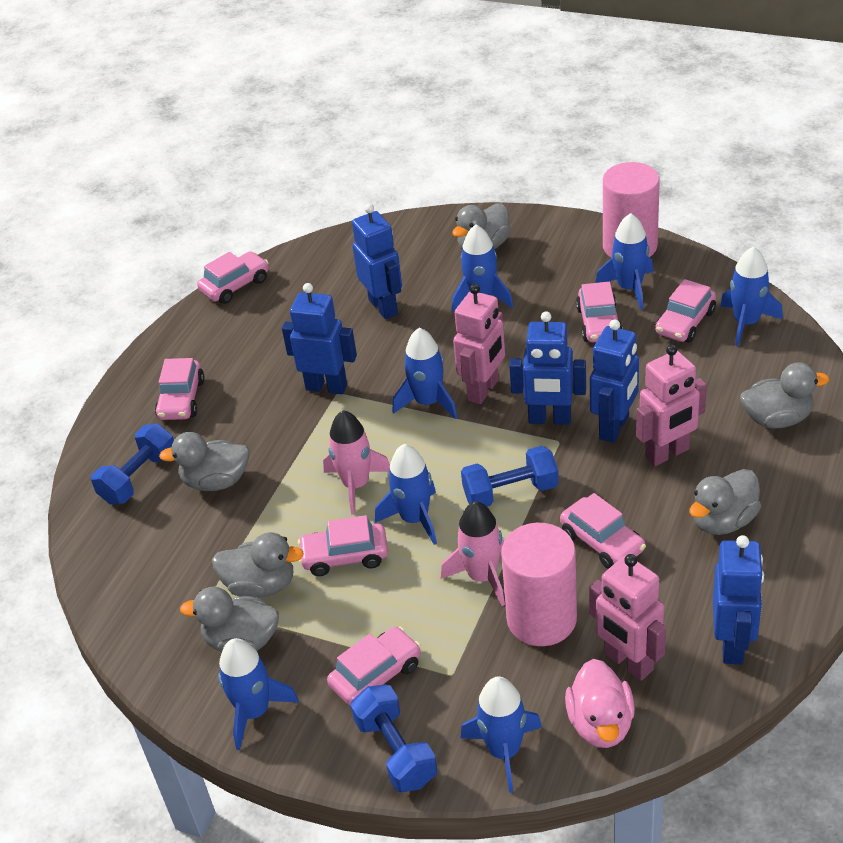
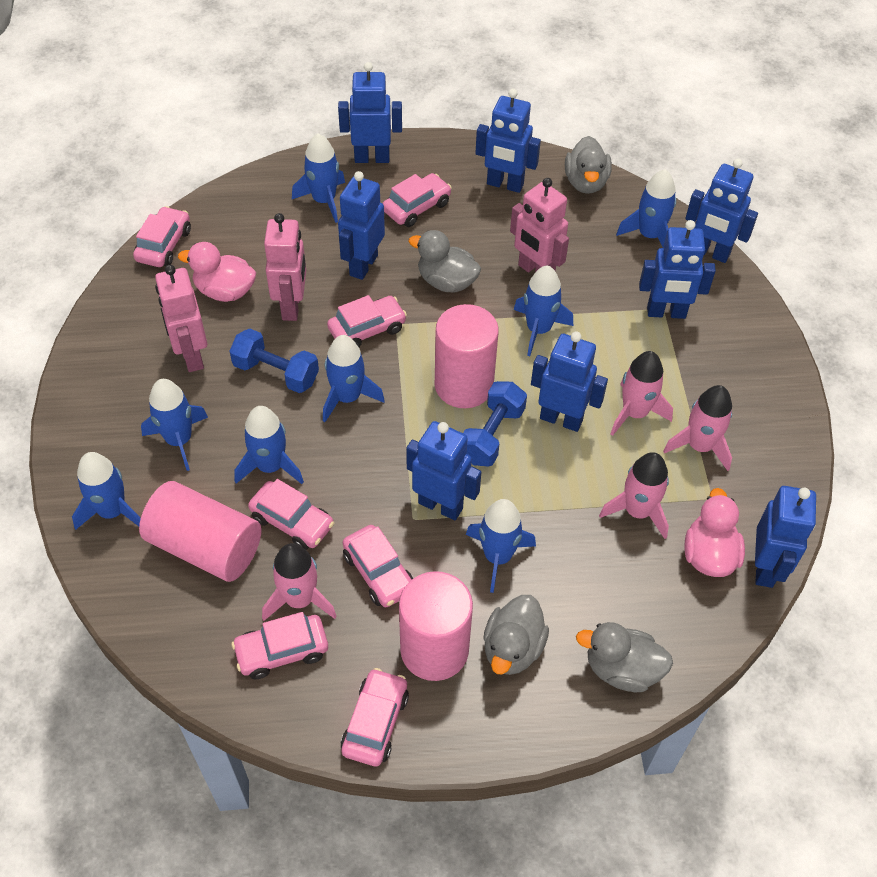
blue dumbbell: [91,424,174,504] [350,685,437,792] [461,446,559,507] = 3 -> [229,328,319,393] [463,381,527,466] = 2
blue robot: [282,283,357,394] [352,204,402,319] [509,311,586,425] [590,319,639,443] [713,535,764,664] = 5 -> [338,62,402,163] [338,171,385,280] [406,421,481,520] [475,89,541,193] [531,331,608,432] [639,220,716,319] [685,158,758,263] [755,486,816,588] = 8
blue rocket: [218,638,299,750] [375,444,437,545] [392,328,457,419] [452,225,513,313] [460,676,542,793] [595,213,653,310] [720,246,783,346] = 7 -> [72,452,141,530] [141,379,208,471] [234,406,304,484] [292,133,345,223] [323,335,385,422] [466,499,536,593] [514,265,573,356] [616,169,676,248] = 8
grey duck: [159,432,250,491] [180,587,279,652] [212,532,304,598] [452,203,511,249] [689,469,761,535] [740,362,829,429] = 6 -> [408,230,481,293] [483,595,549,675] [565,136,612,194] [576,622,673,692] = 4
pink cylinder: [501,523,577,646] [603,162,660,258] = 2 -> [139,481,261,582] [399,571,473,681] [435,304,499,408] = 3
pink duck: [565,659,635,748] = 1 -> [178,242,256,302] [684,488,745,577] = 2
pink rocket: [323,410,390,514] [441,501,505,606] = 2 -> [262,543,337,621] [599,452,669,539] [611,351,673,436] [663,385,732,471] = 4

